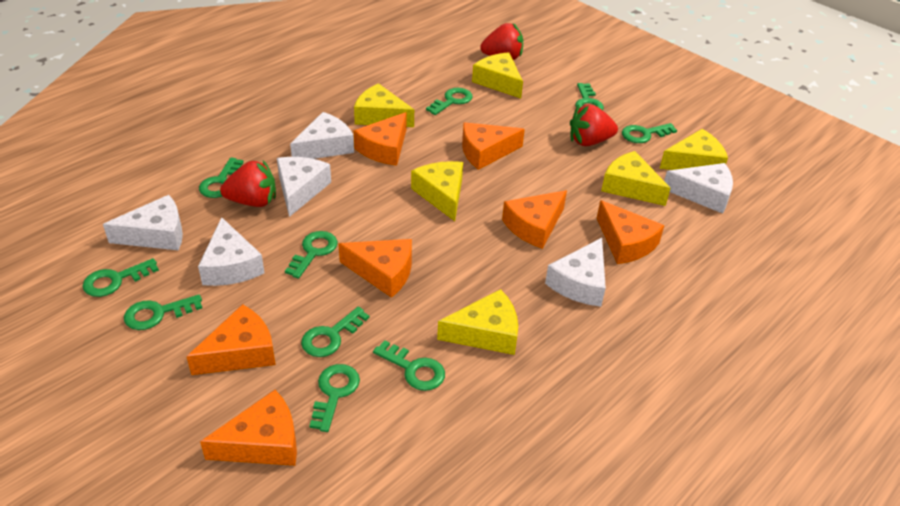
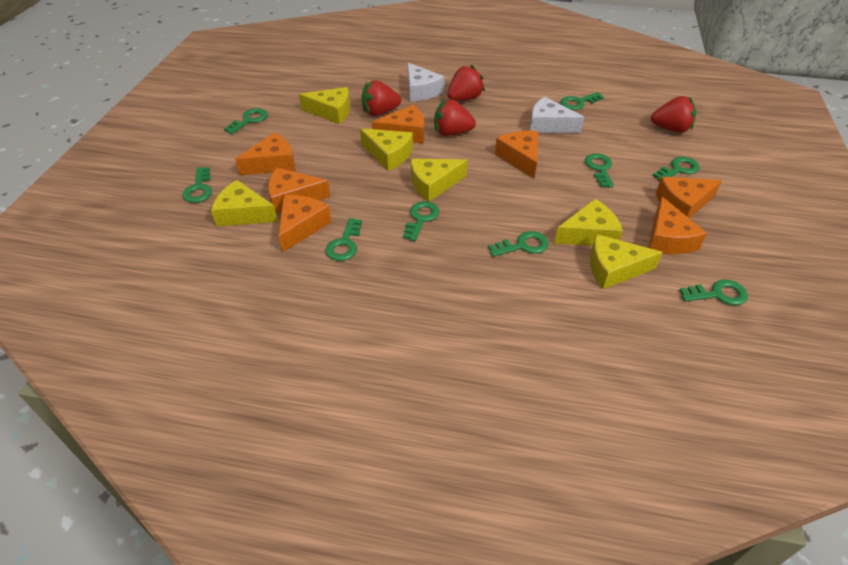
green key: [83,258,159,297] [124,295,202,330] [199,157,244,198] [285,231,338,279] [301,307,370,357] [309,364,360,432] [373,340,445,391] [426,88,473,115] [575,83,604,110] [622,123,677,143] = 10 -> [182,167,212,203] [224,108,267,134] [325,218,362,261] [403,201,439,241] [488,231,549,257] [560,92,604,110] [585,153,614,187] [653,157,700,181] [679,279,748,306] = 9
red strawberry: [220,160,276,207] [480,23,523,60] [570,104,618,146] = 3 -> [362,80,401,116] [434,99,476,136] [448,65,485,101] [651,96,696,133] = 4
white cheese: [103,195,183,250] [198,217,265,286] [277,157,331,217] [290,112,354,159] [545,238,606,307] [664,163,733,214] = 6 -> [407,63,445,102] [530,97,584,133] = 2

